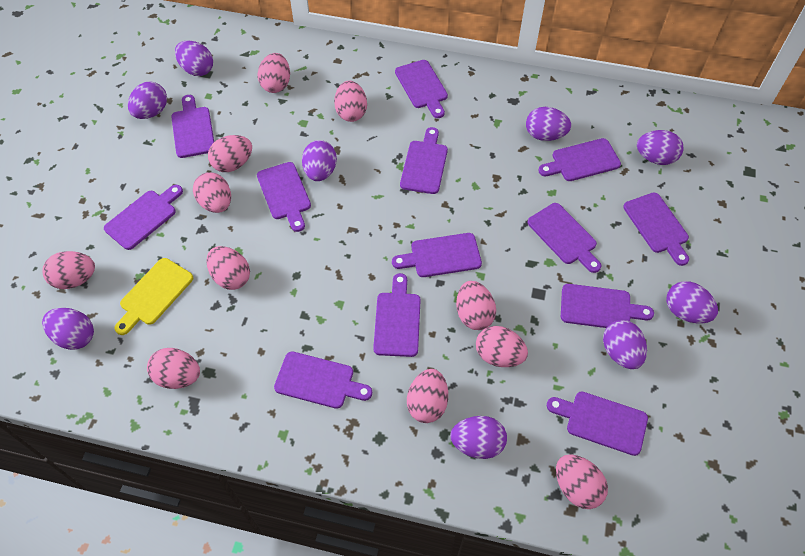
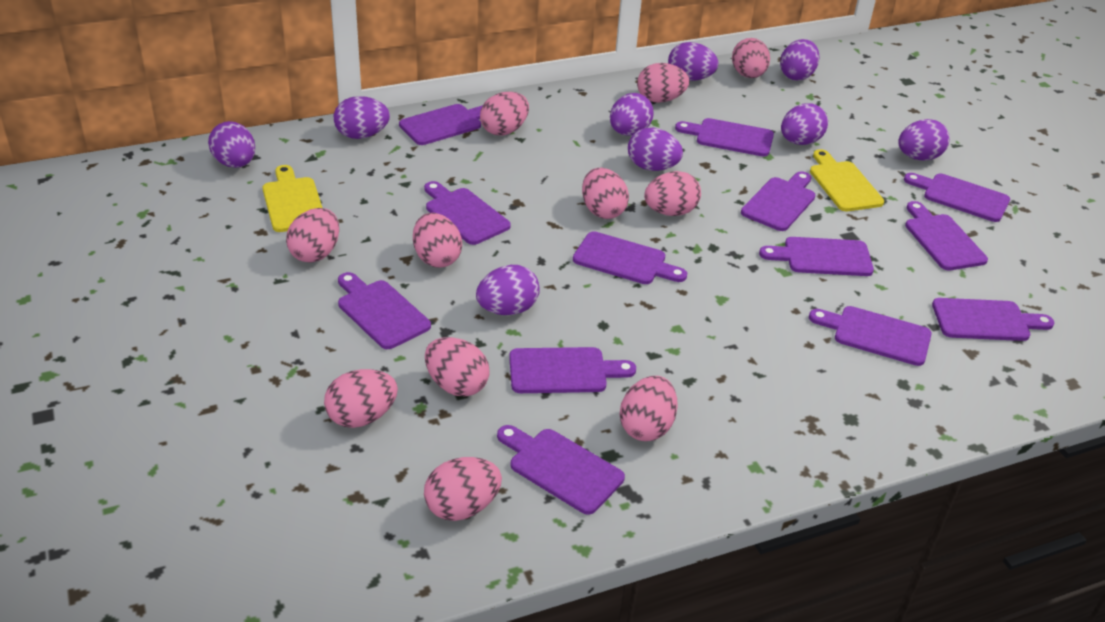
yellow cutting board: [115,258,193,335] = 1 -> [262,165,322,232] [810,149,884,211] = 2

